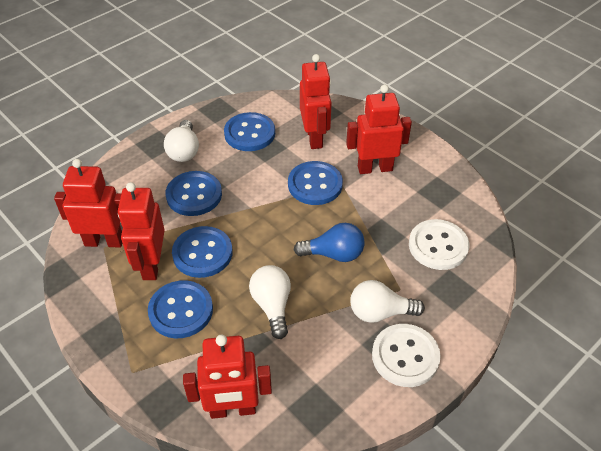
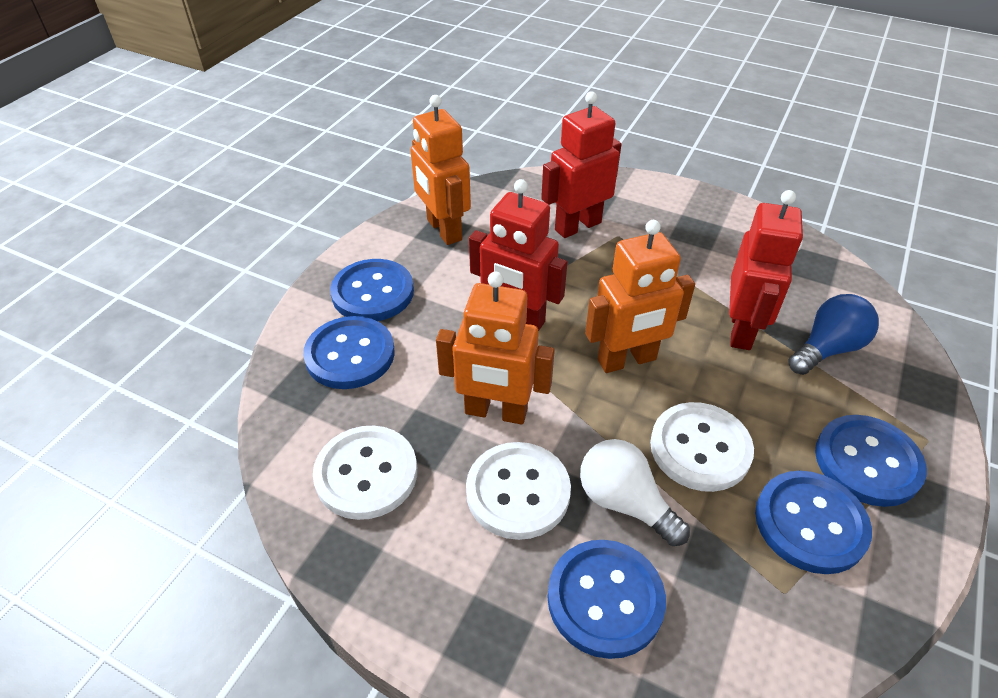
orange robot: none = 0 -> [410,95,471,245] [436,272,555,425] [585,220,695,373] = 3
red robot: [54,159,122,248] [118,182,165,280] [183,335,272,419] [300,54,332,149] [346,85,412,174] = 5 -> [469,179,567,331] [541,91,622,238] [729,190,803,350] = 3
white button: [372,324,441,387] [409,219,470,270] = 2 -> [313,426,417,520] [466,442,571,540] [650,402,754,492] = 3
white light bulb: [164,120,199,162] [249,265,291,339] [350,280,425,323] = 3 -> [580,439,690,546] = 1

